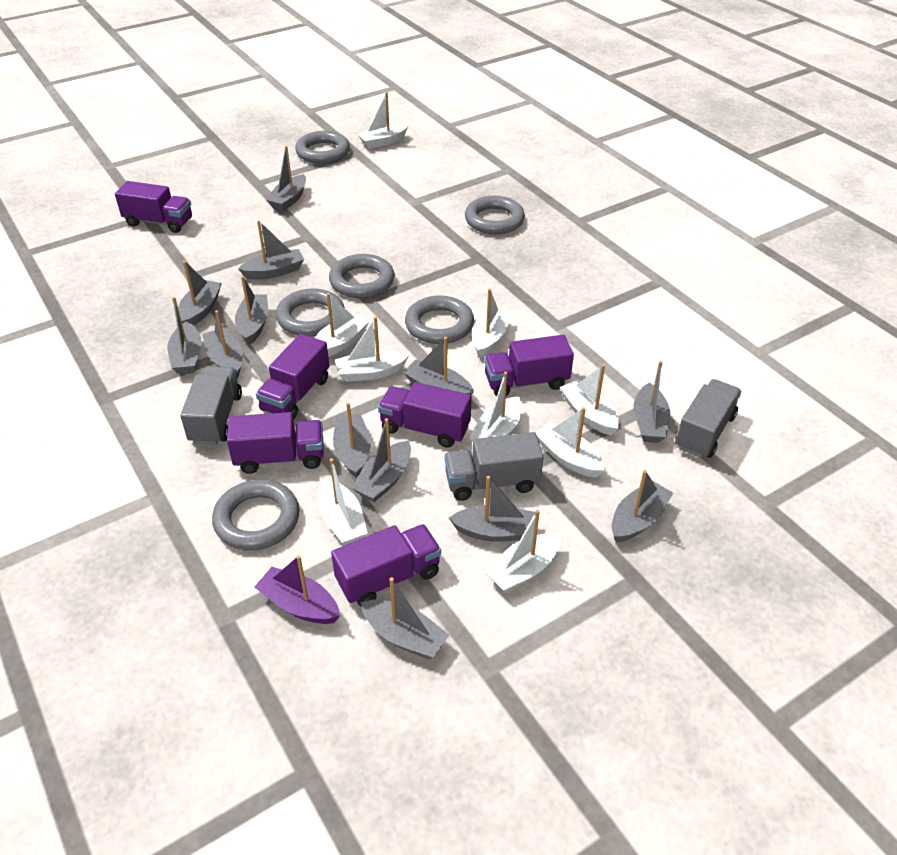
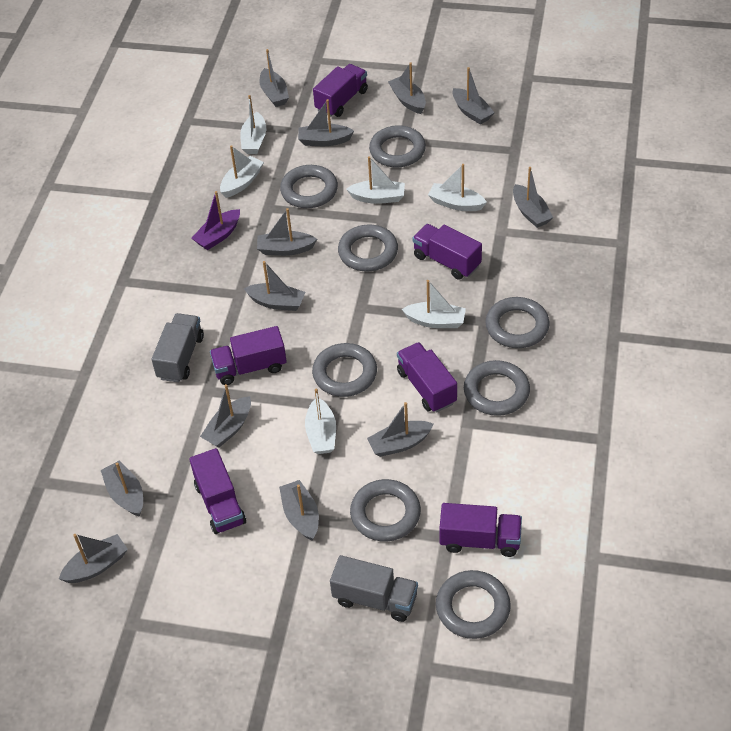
grey boat: [168,297,202,375] [178,261,222,325] [202,310,243,378] [235,276,268,345] [238,220,304,280] [266,146,306,211] [333,403,371,478] [352,418,411,502] [361,577,449,659] [403,337,474,395] [449,476,535,542] [612,470,673,543] [633,361,670,443] = 13 -> [59,534,128,583] [101,460,143,517] [200,384,251,448] [244,261,305,311] [257,208,317,256] [260,49,289,107] [279,480,319,541] [298,99,354,146] [367,402,434,457] [388,63,426,114] [452,67,495,125] [513,167,553,228] = 12
grey ring: [212,480,300,550] [276,288,345,337] [295,131,350,164] [329,254,395,298] [405,295,474,344] [465,196,525,234] = 6 -> [280,165,338,208] [312,343,377,397] [338,224,398,272] [350,479,421,542] [369,125,426,168] [436,570,511,639] [464,360,530,416] [485,297,550,348] = 8
grey truck: [180,366,242,445] [444,432,543,501] [675,379,741,458] = 3 -> [151,313,204,382] [330,555,418,622] = 2
white boat: [315,293,370,357] [318,458,368,545] [335,316,409,382] [357,92,408,149] [469,372,522,442] [472,289,511,358] [485,510,561,593] [536,407,605,478] [560,364,619,435] = 9 -> [220,145,264,198] [240,95,266,154] [305,388,336,454] [346,156,405,204] [402,280,466,328] [428,164,487,211] = 6

